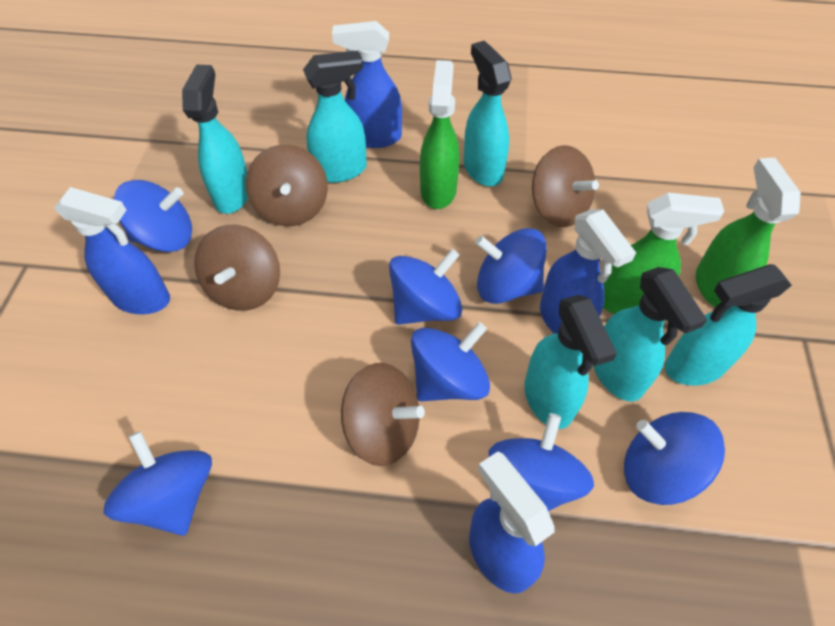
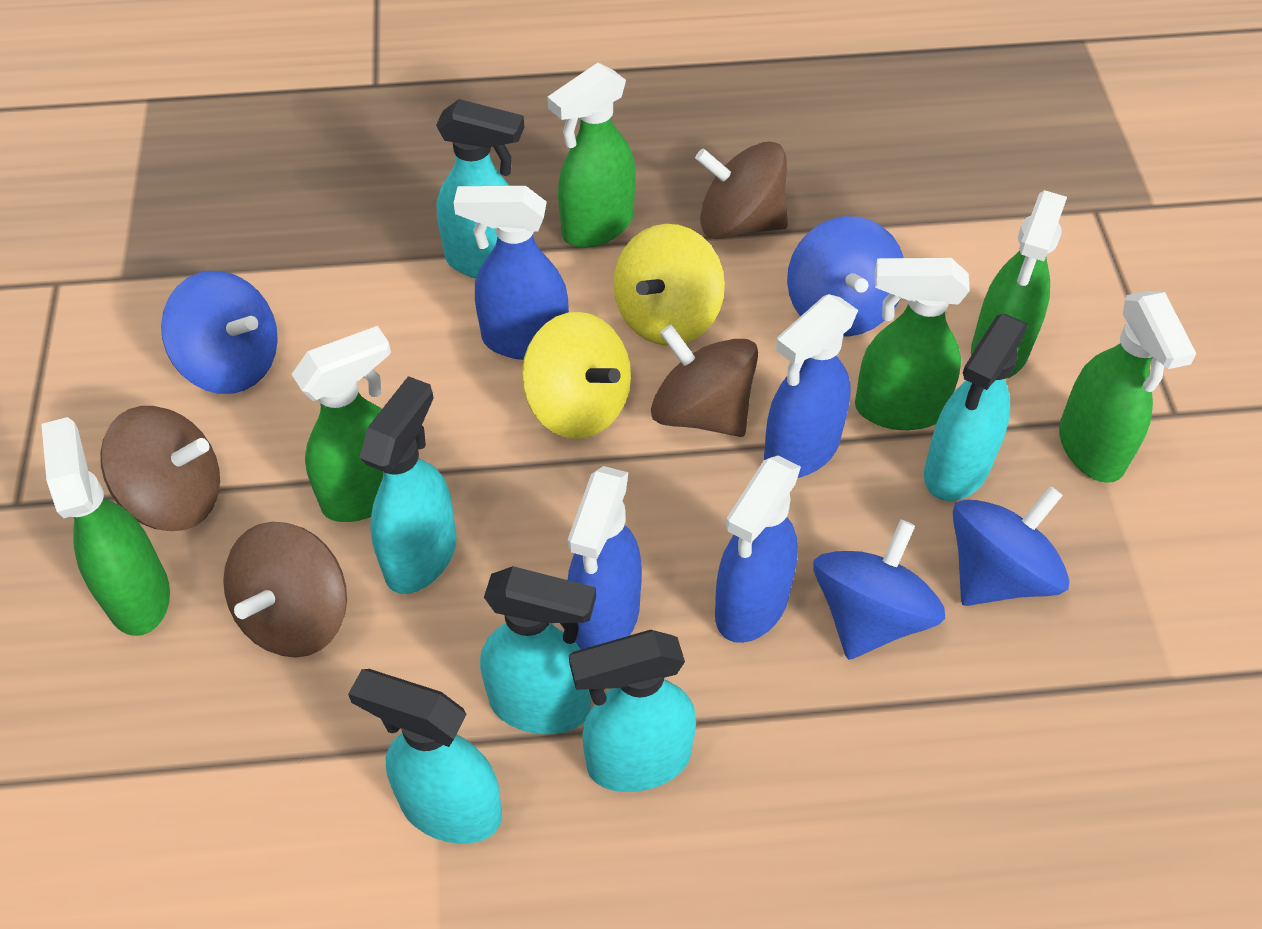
blue spinning top: [104,431,212,536] [114,180,192,252] [389,249,463,325] [411,322,490,401] [475,228,547,304] [489,413,594,511] [624,412,725,505] = 7 -> [161,271,278,394] [787,216,904,337] [813,520,945,660] [953,486,1070,606] = 4
green spray bottle: [420,60,459,209] [603,193,724,314] [696,158,801,307] = 3 -> [41,417,170,636] [292,326,391,522] [547,63,635,248] [855,258,970,430] [971,190,1067,379] [1059,291,1197,483] = 6
yellow spinning top: none = 0 -> [522,312,631,439] [614,224,725,346] = 2

